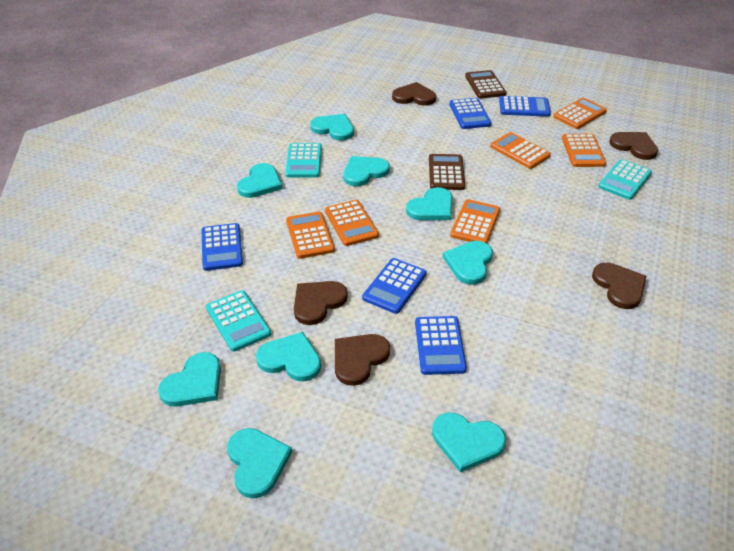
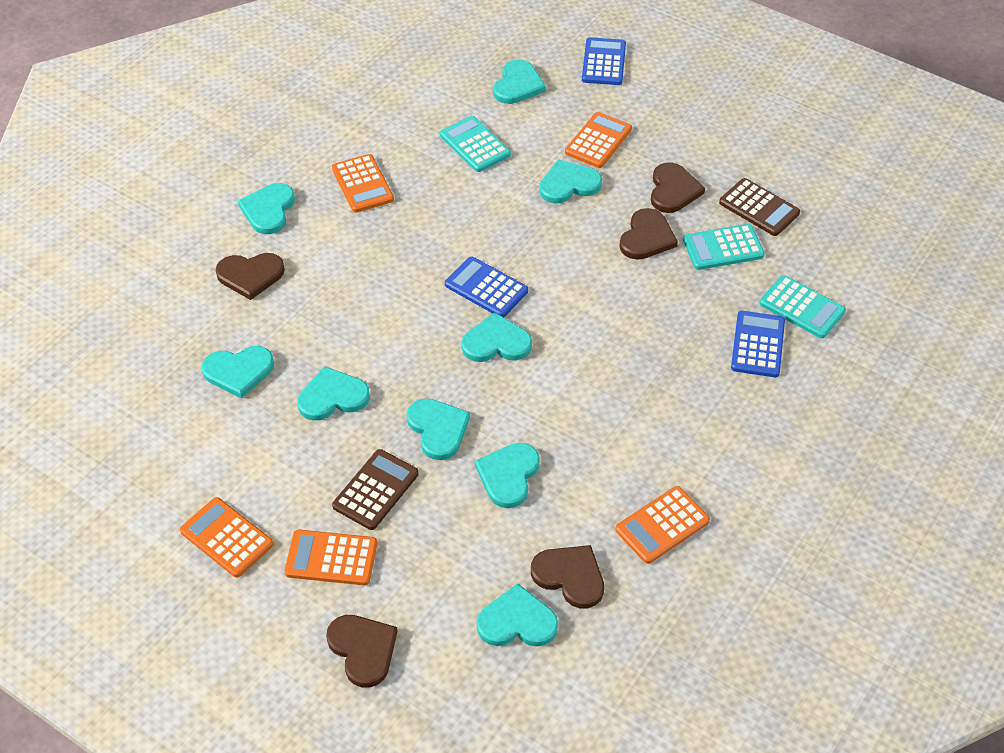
blue calculator: [201,223,243,271] [362,258,426,314] [415,316,467,375] [449,98,491,129] [499,96,551,117] = 5 -> [445,257,528,317] [582,37,626,85] [731,311,785,377] = 3
orange calculator: [286,212,335,259] [325,200,379,246] [450,199,500,243] [490,132,551,169] [553,98,607,129] [562,134,606,167] = 6 -> [180,497,273,577] [284,530,377,585] [332,154,394,213] [565,112,632,168] [615,486,710,564] = 5

